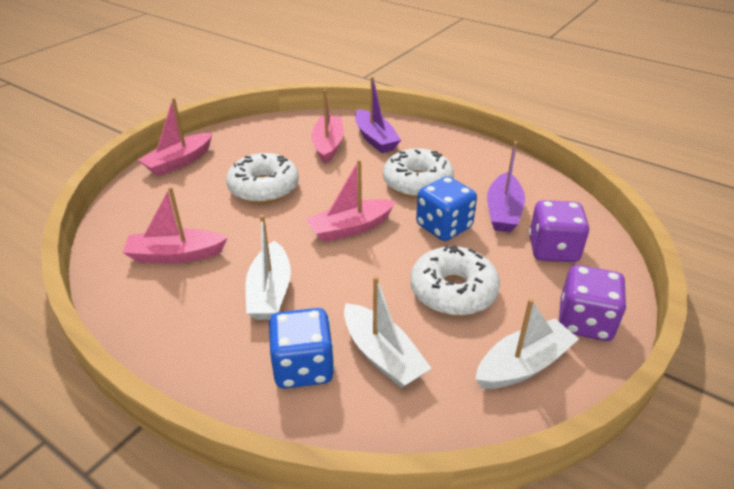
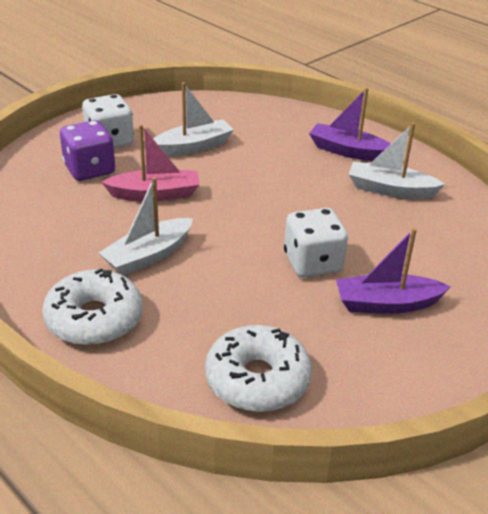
blue dice: [269,308,334,389] [416,176,477,241] = 2 -> none = 0
pink boat: [123,187,228,264] [138,98,212,176] [306,159,396,242] [311,90,344,164] = 4 -> [101,124,200,201] = 1
purple dice: [529,200,589,262] [559,265,627,341] = 2 -> [60,120,115,181] = 1
white dice: none = 0 -> [82,94,134,148] [284,208,348,277] = 2
white donut: [226,153,299,203] [383,148,454,198] [411,245,500,316] = 3 -> [42,268,143,346] [205,325,312,412] = 2

